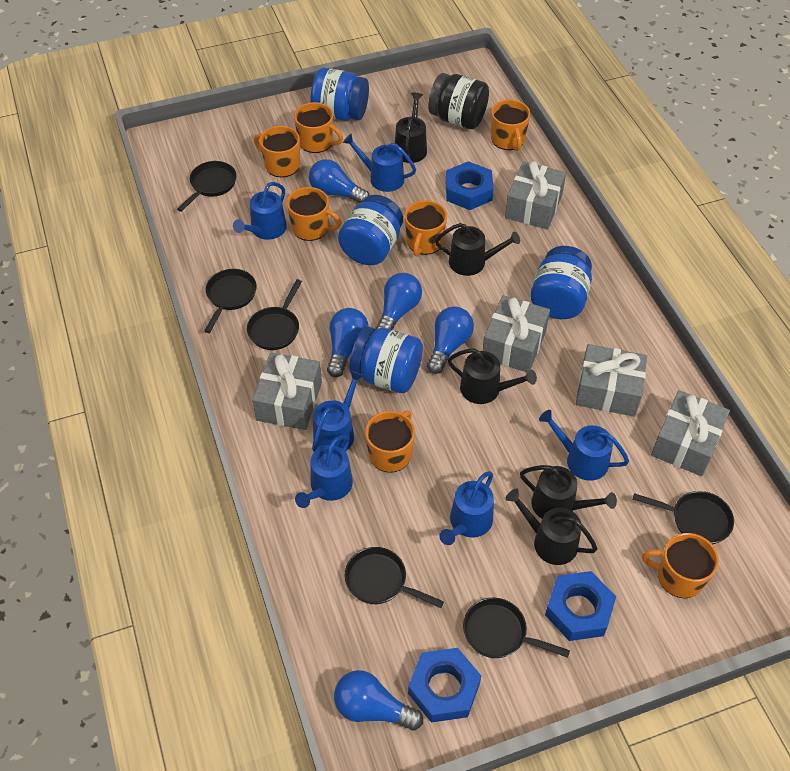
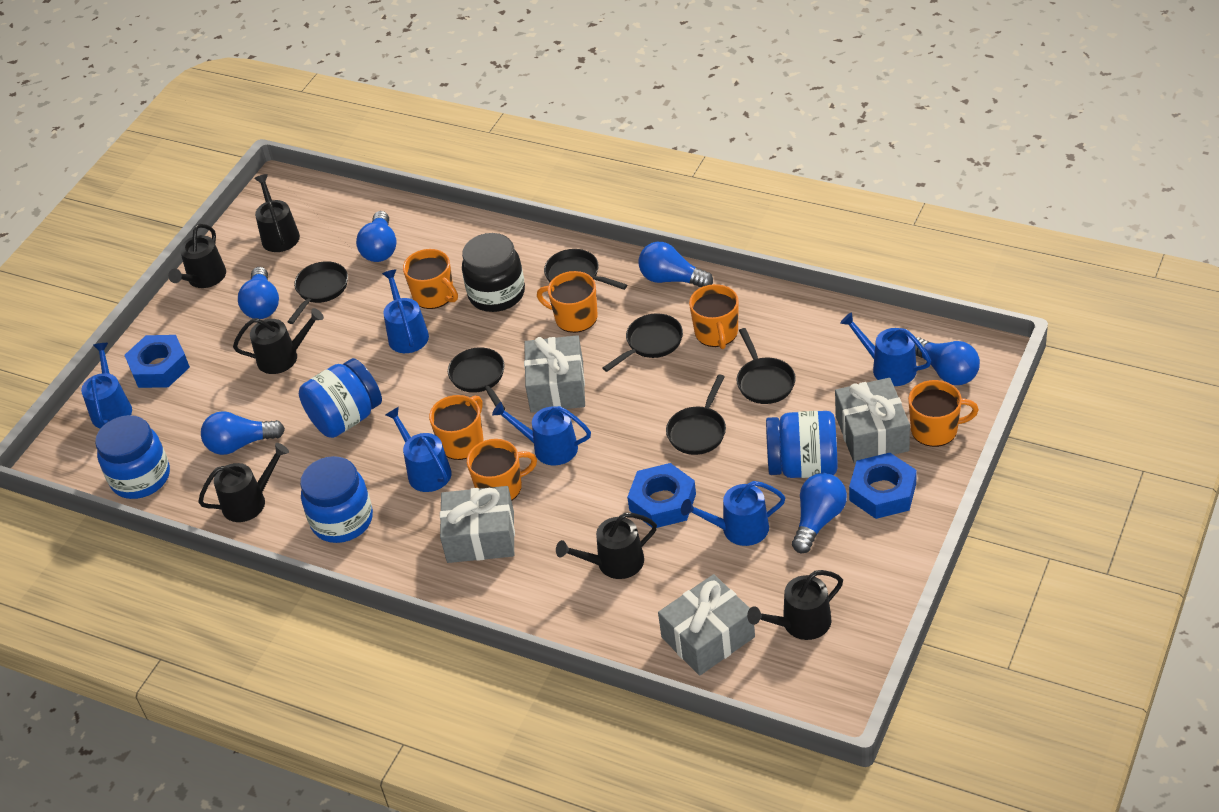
black watering can: [395,93,427,163] [435,223,520,276] [448,349,537,404] [505,489,597,565] [520,465,617,519] = 5 -> [168,224,226,288] [198,443,289,522] [233,308,324,374] [254,174,300,252] [556,513,657,579] [747,570,843,640] = 6
blue light bulb: [309,159,370,203] [327,308,369,377] [334,670,423,731] [376,273,422,330] [427,306,474,374] = 5 -> [201,411,285,455] [238,267,279,319] [356,211,397,262] [639,242,713,287] [792,473,847,553] [915,338,980,385] = 6
grey gift: [252,352,322,430] [482,295,550,373] [505,161,566,229] [576,344,647,417] [651,390,730,476] = 5 -> [440,486,515,563] [524,335,585,413] [658,574,755,676] [835,378,910,463] = 4
orange mug: [254,126,300,177] [287,187,342,241] [294,102,343,153] [365,410,415,473] [405,200,447,257] [491,100,530,151] [642,533,719,598] = 7 -> [403,249,458,309] [429,395,483,460] [467,439,537,501] [537,271,598,333] [689,284,739,349] [908,380,979,447] = 6

